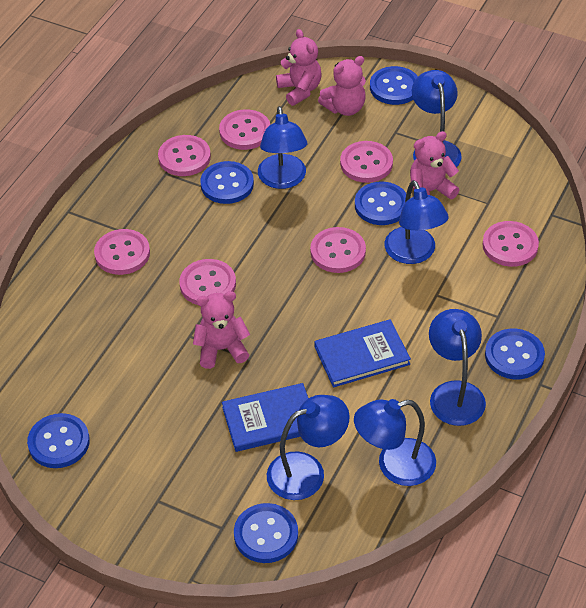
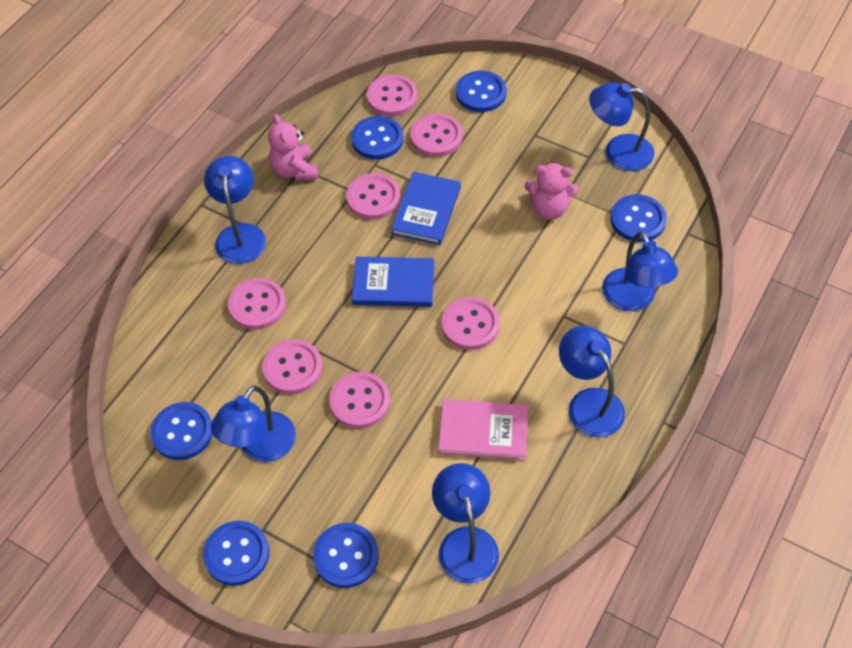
pink book: none = 0 -> [438,399,528,460] = 1
pink teddy bear: [193,291,250,369] [276,29,321,106] [318,56,366,116] [410,131,459,199] = 4 -> [268,114,318,181] [525,162,579,219] = 2

